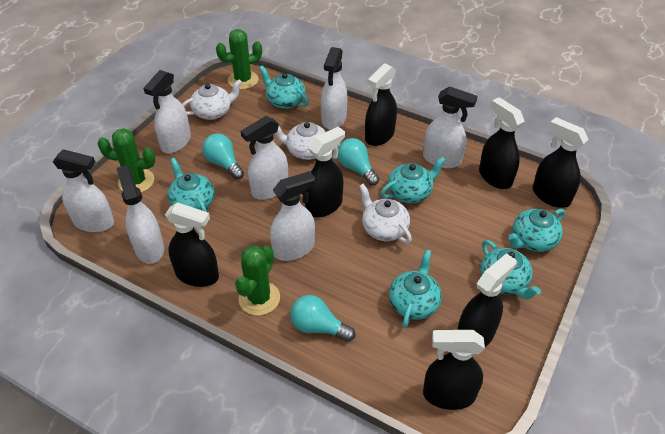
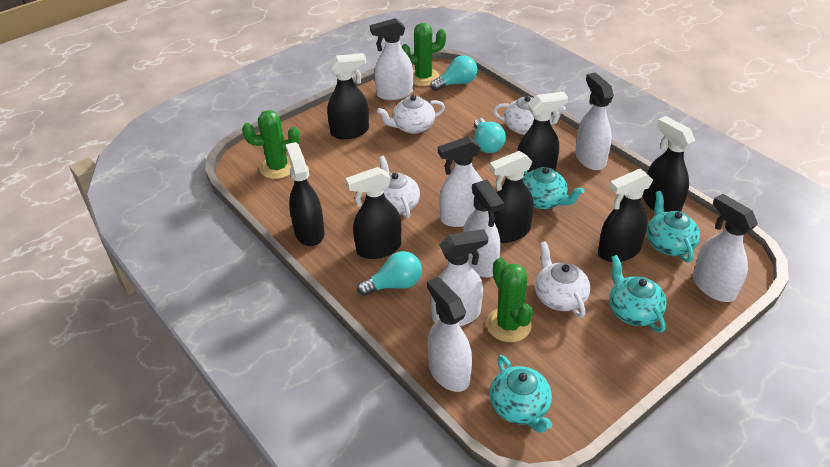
turquoise teapot: [168,158,215,212] [259,66,309,109] [381,157,445,203] [389,250,442,328] [480,240,541,299] [508,209,565,252] = 6 -> [490,355,552,433] [522,167,584,209] [609,255,667,333] [646,191,700,262] = 4
white teapot: [182,79,242,120] [275,122,340,160] [359,184,412,243] = 3 -> [377,95,445,134] [379,156,420,219] [493,96,566,135] [535,241,590,318] = 4

